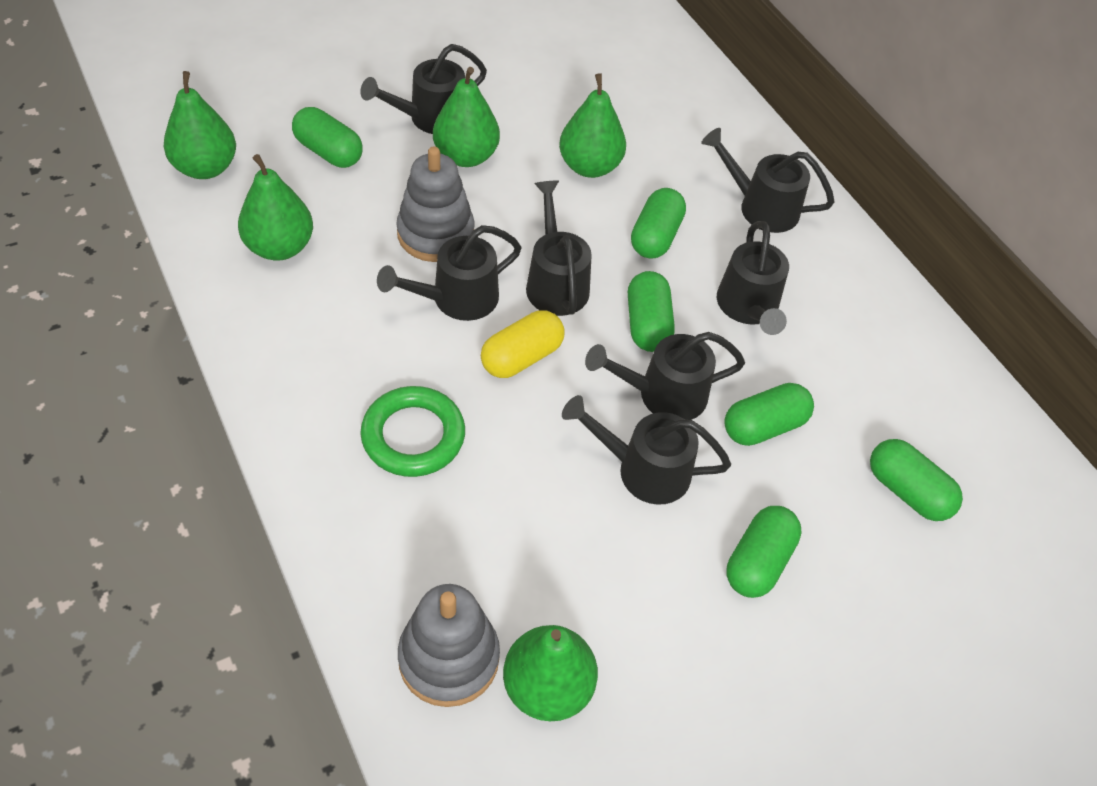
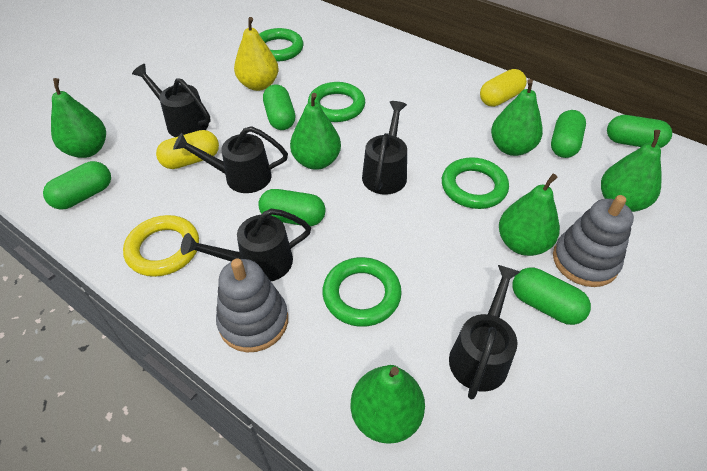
black watering can: [360,44,487,134] [377,225,521,321] [526,181,592,316] [562,395,731,505] [585,332,745,420] [701,128,835,233] [717,221,789,335] = 7 -> [132,64,211,137] [173,126,288,193] [181,209,311,281] [362,101,407,195] [449,265,520,400] = 5
green pear: [164,71,236,179] [238,154,313,261] [433,67,500,167] [503,625,598,721] [559,73,626,178] = 5 -> [51,78,106,158] [290,93,341,170] [351,365,425,444] [491,79,543,156] [499,174,560,256] [601,130,662,212] = 6
green ring: [360,386,465,477] = 1 -> [259,28,303,62] [308,82,365,122] [322,257,402,327] [442,157,509,209] = 4
yellow capsule: [481,311,565,378] = 1 -> [156,130,219,169] [480,69,527,107] = 2
yellow pear: none = 0 -> [234,17,279,91] = 1
yellow ring: none = 0 -> [123,215,199,277] = 1

